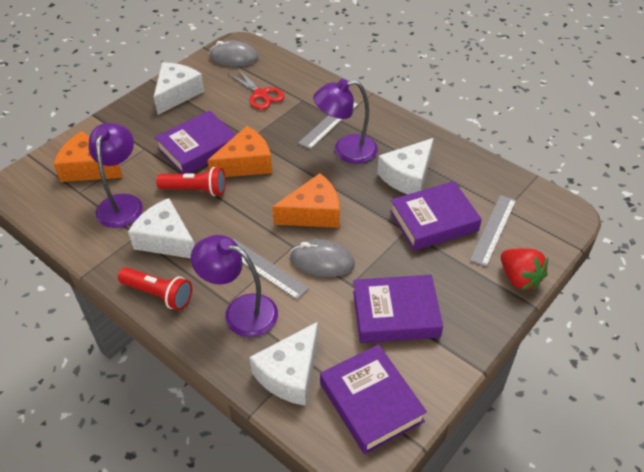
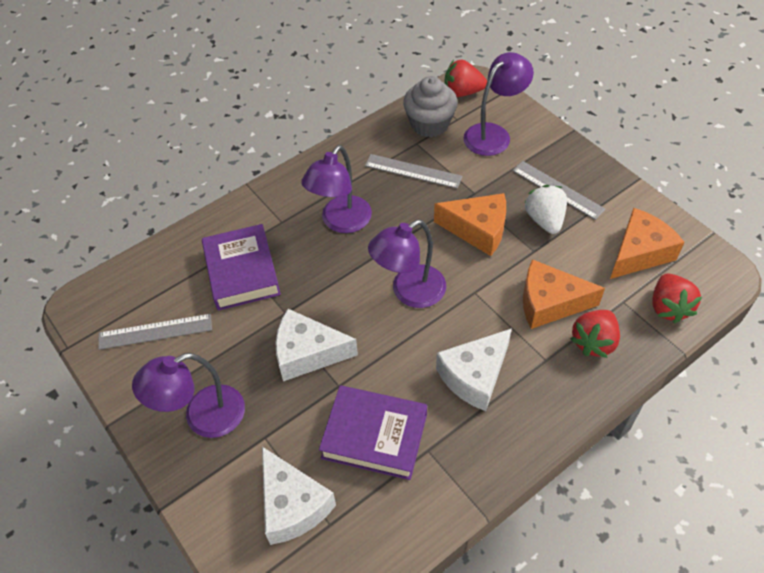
grey cupcake: none = 0 -> [403,76,458,137] = 1
grey mouse: [209,40,258,67] [290,239,355,277] = 2 -> none = 0
purple book: [155,111,236,174] [320,344,427,454] [353,275,443,343] [390,181,482,251] = 4 -> [202,224,281,311] [319,385,427,480] = 2
purple lamp: [89,123,143,228] [191,235,278,337] [313,79,378,164] = 3 -> [132,353,245,438] [301,145,372,233] [368,220,446,308] [463,52,534,156] = 4
red flashlight: [118,267,192,310] [156,167,226,196] = 2 -> none = 0
red scissors: [229,68,285,110] = 1 -> none = 0
red strawberry: [501,248,548,290] = 1 -> [444,59,487,97] [570,310,620,358] [652,273,702,323] = 3
white cheese: [128,198,195,258] [154,62,205,115] [250,322,318,406] [377,138,434,194] = 4 -> [262,447,336,545] [276,309,358,381] [436,328,512,411] = 3
white strawberry: none = 0 -> [524,185,567,234] = 1

